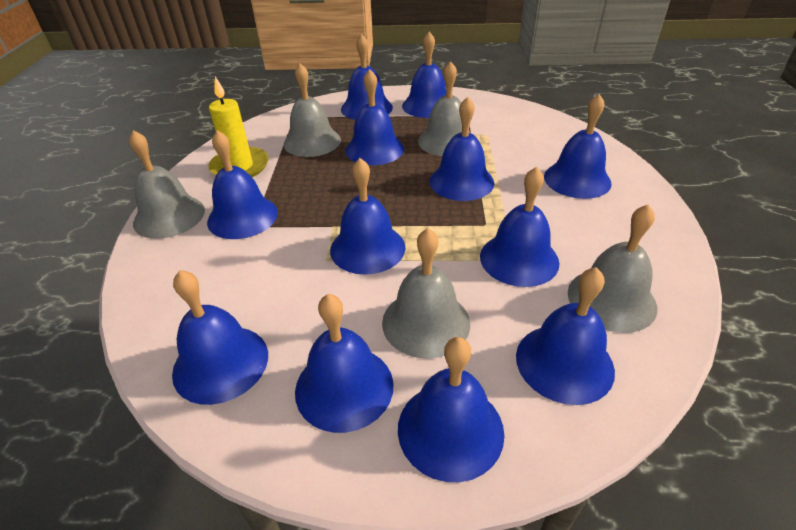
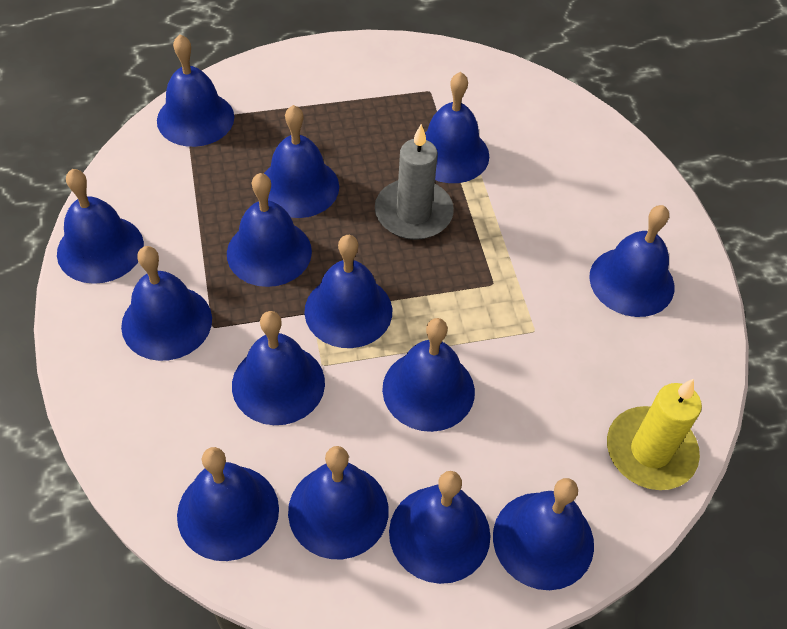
blue bell: [172,270,268,405] [207,130,278,239] [295,294,393,433] [330,158,405,275] [341,34,393,120] [345,69,404,165] [398,337,504,482] [402,32,446,118] [429,97,494,201] [480,167,559,287] [516,267,615,405] [544,94,612,199] = 12 -> [57,169,144,284] [121,246,212,361] [157,34,234,147] [177,447,279,561] [227,173,312,287] [232,311,325,425] [264,105,339,218] [288,446,389,559] [304,235,392,348] [382,318,475,432] [389,471,490,584] [425,72,489,183] [493,478,594,590] [589,205,674,317] = 14
grey bell: [129,130,205,239] [283,63,341,157] [382,228,470,359] [418,61,471,156] [568,204,658,333] = 5 -> none = 0
grey candle: none = 0 -> [375,124,454,240] = 1

